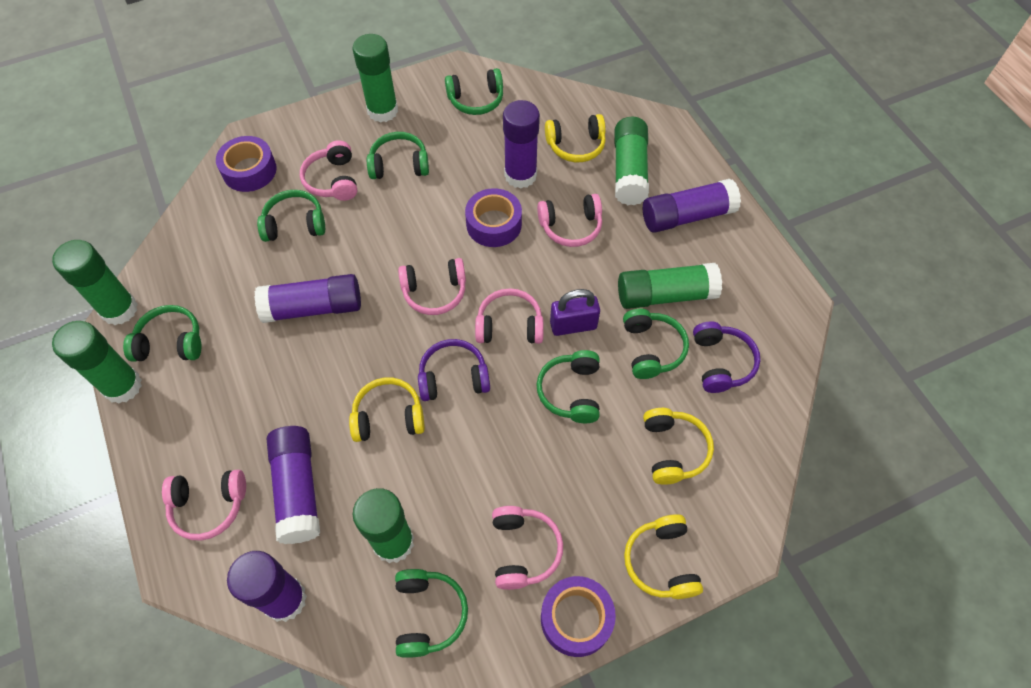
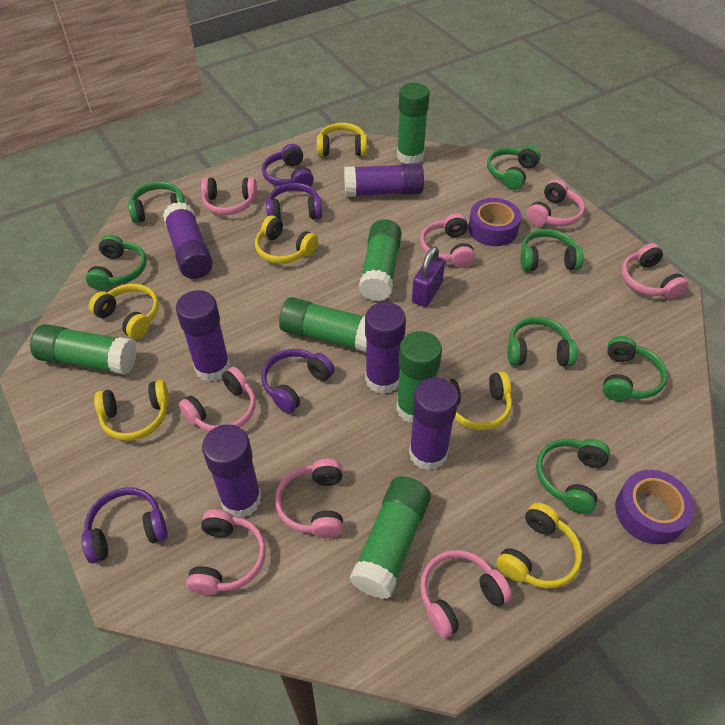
pink headphones: [162,470,246,540] [300,140,357,201] [398,258,466,315] [475,288,544,344] [492,506,563,590] [537,194,602,247] = 6 -> [179,367,256,432] [186,509,266,595] [201,177,257,215] [275,459,343,538] [420,213,475,267] [420,550,512,638] [527,179,585,226] [621,243,689,299] = 8
purple glue stick: [227,551,307,622] [254,274,361,323] [267,426,320,544] [503,100,540,188] [643,179,741,233] = 5 -> [163,202,213,279] [176,290,230,382] [202,424,262,518] [344,163,424,197] [365,302,406,394] [409,377,459,471] = 6
purple headphones: [418,339,490,401] [693,322,761,393] = 2 -> [81,487,168,564] [261,349,335,413] [262,144,314,187] [266,183,322,219] = 4
purple tape: [216,136,277,192] [465,188,522,247] [541,576,616,657] = 3 -> [468,198,521,246] [615,470,695,544] = 2
yellow headphones: [349,377,425,442] [545,114,606,162] [624,514,703,599] [643,408,714,485] = 4 -> [89,284,159,339] [94,380,169,441] [255,215,318,264] [317,123,367,156] [448,372,512,430] [496,503,582,588] = 6

